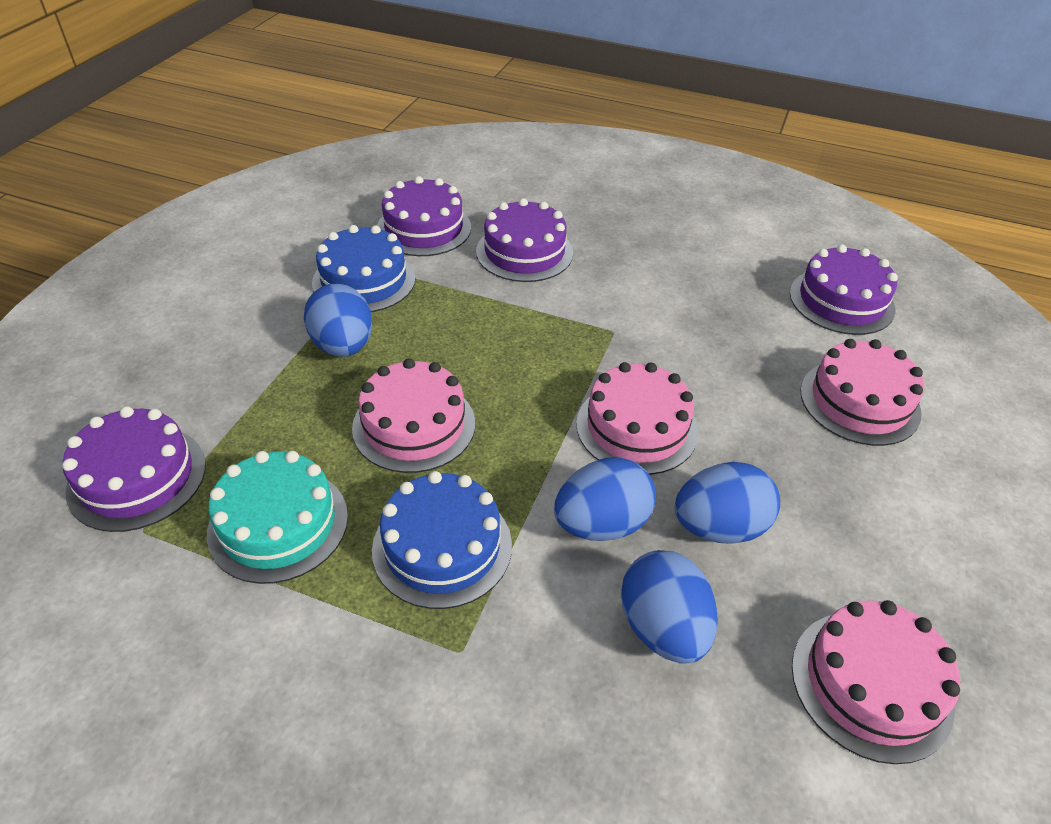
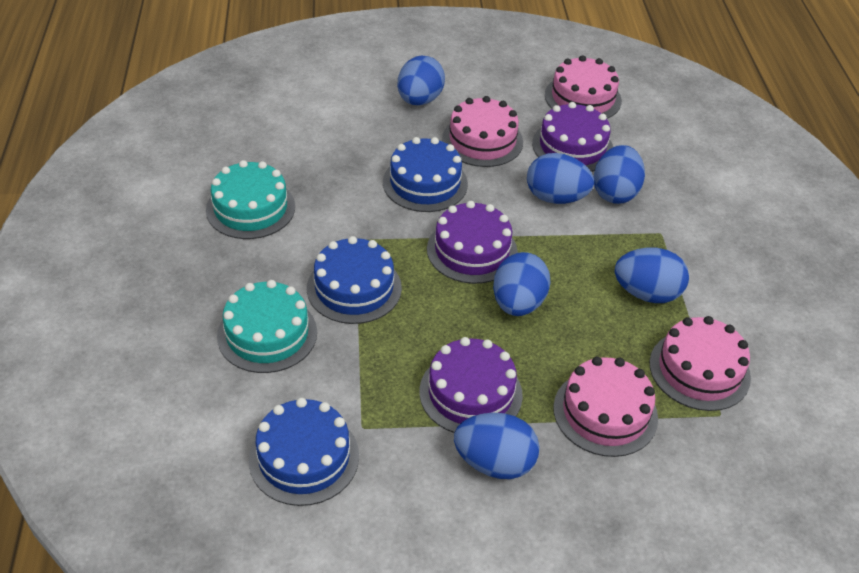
blue cake: [312,225,415,312] [372,471,512,609] = 2 -> [249,398,359,506] [307,236,402,324] [383,137,468,212] = 3
blue egg: [304,284,372,357] [554,457,656,541] [621,550,718,664] [675,462,780,544] = 4 -> [397,55,445,106] [454,413,539,479] [493,252,550,316] [527,153,594,204] [593,145,645,204] [615,247,689,303] = 6
purple cake: [62,406,206,532] [377,176,471,256] [476,198,573,282] [790,244,898,335] = 4 -> [419,337,523,433] [427,201,518,284] [532,102,613,172] = 3
turquoise cake: [207,451,348,584] = 1 -> [206,160,295,239] [217,280,317,373] = 2

